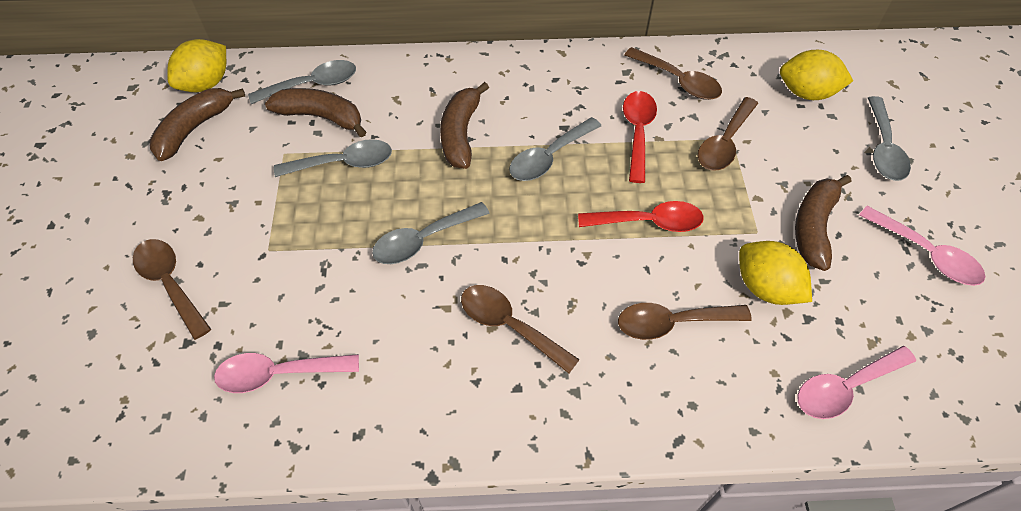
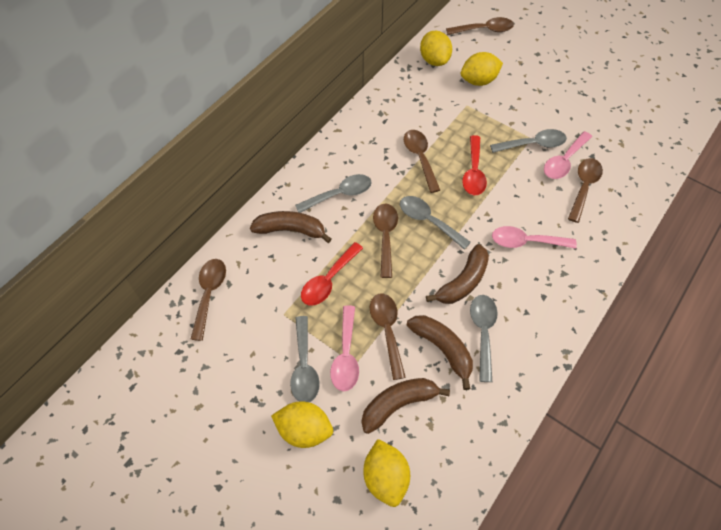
brown spoon: [133,239,211,340] [461,285,580,373] [618,303,752,340] [624,47,722,100] [698,97,758,171] = 5 -> [191,259,226,341] [370,294,406,380] [373,203,398,278] [404,130,440,193] [446,17,514,35] [568,158,603,223] = 6
yellow lemon: [167,39,226,92] [739,241,812,305] [780,50,853,100] = 3 -> [271,401,333,448] [363,439,410,507] [420,31,452,66] [461,52,503,86] = 4

